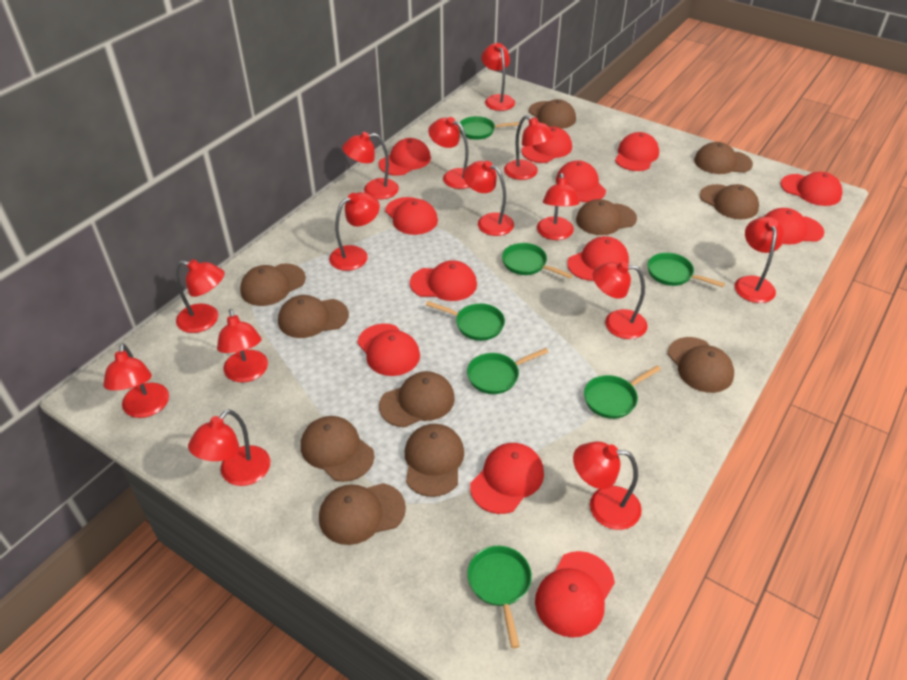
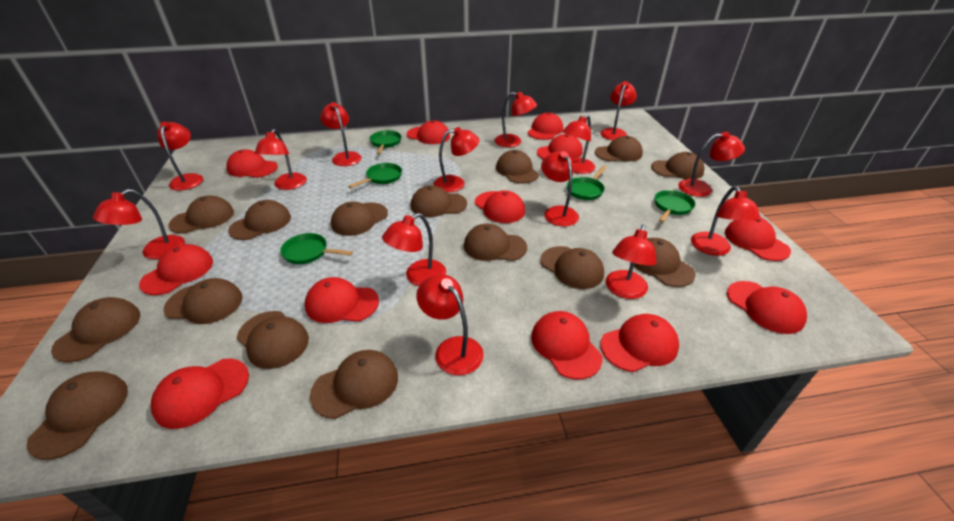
brown cap: [240,263,306,306] [278,295,349,338] [301,416,374,482] [319,483,406,545] [379,371,455,427] [405,424,464,497] [529,99,576,129] [576,199,637,235] [668,337,734,393] [694,142,753,174] [700,184,759,219] = 11 -> [27,371,128,460] [51,297,140,362] [164,278,242,324] [169,195,234,234] [228,200,291,240] [237,311,309,369] [310,350,398,419] [331,202,388,236] [411,185,467,217] [464,224,527,261] [496,150,539,183] [540,246,604,289] [595,136,643,162] [634,238,696,287] [651,152,705,179] = 15
green pan: [426,301,505,341] [458,116,520,140] [467,348,548,394] [467,546,532,648] [502,243,572,278] [584,365,661,419] [648,253,725,287] = 7 -> [280,233,353,264] [348,163,402,188] [369,130,401,154] [567,166,607,200] [654,190,696,223] = 5

